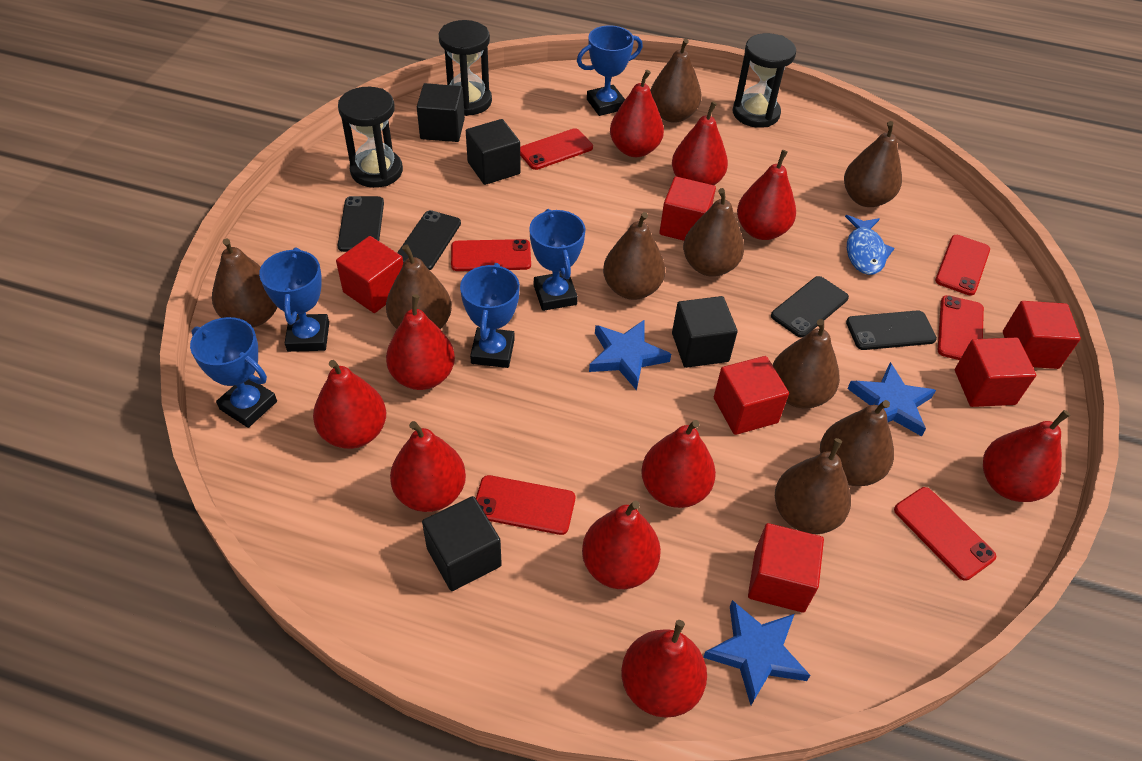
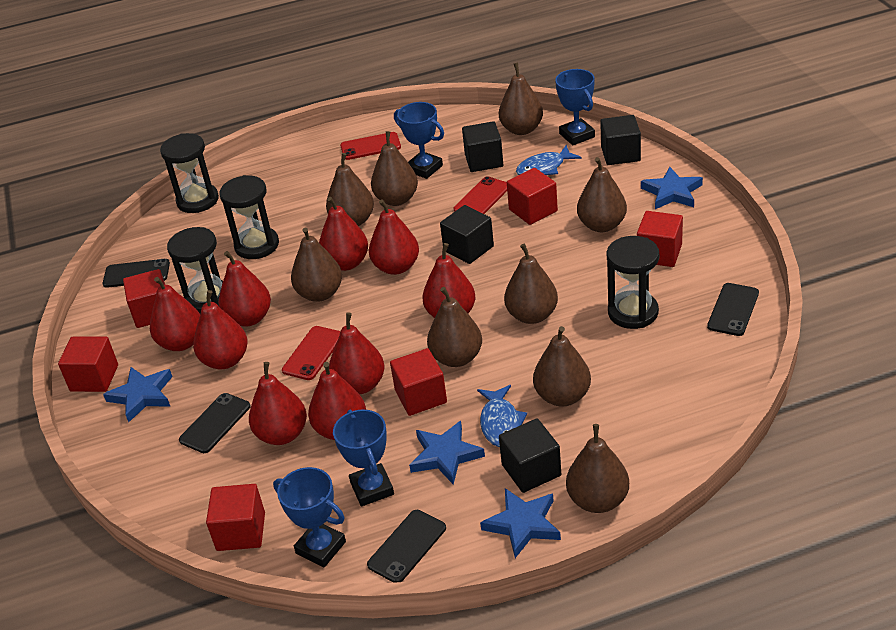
black hourglass: [338,87,403,188] [439,20,492,116] [733,33,796,128] = 3 -> [160,133,219,213] [167,227,223,314] [220,175,279,259] [607,236,659,329] = 4
blue fish: [845,215,894,275] = 1 -> [477,385,527,447] [516,145,582,175] = 2
blue star: [589,319,671,391] [703,600,811,705] [847,362,936,436] = 3 -> [103,367,173,423] [409,421,485,484] [480,488,561,558] [641,167,703,209] = 4
blue trophy: [190,317,277,428] [259,247,329,352] [460,263,520,368] [529,209,585,311] [577,25,643,116] = 5 -> [273,467,346,567] [333,409,394,506] [394,102,444,179] [555,69,595,145] = 4
red pear: [313,360,386,449] [386,294,455,390] [390,421,466,512] [582,501,661,589] [610,70,664,157] [621,620,707,718] [641,420,716,508] [672,102,728,185] [737,150,796,240] [983,410,1070,502] = 10 -> [150,277,200,351] [193,290,248,370] [219,251,271,327] [249,362,307,445] [308,362,366,440] [319,197,368,271] [329,312,385,394] [369,199,419,275] [423,243,476,318] = 9
red phone: [451,239,531,271] [476,475,575,535] [520,128,593,170] [894,487,996,581] [935,235,990,296] [938,295,984,360] = 6 -> [282,326,340,380] [340,132,401,160] [454,176,507,214] = 3

